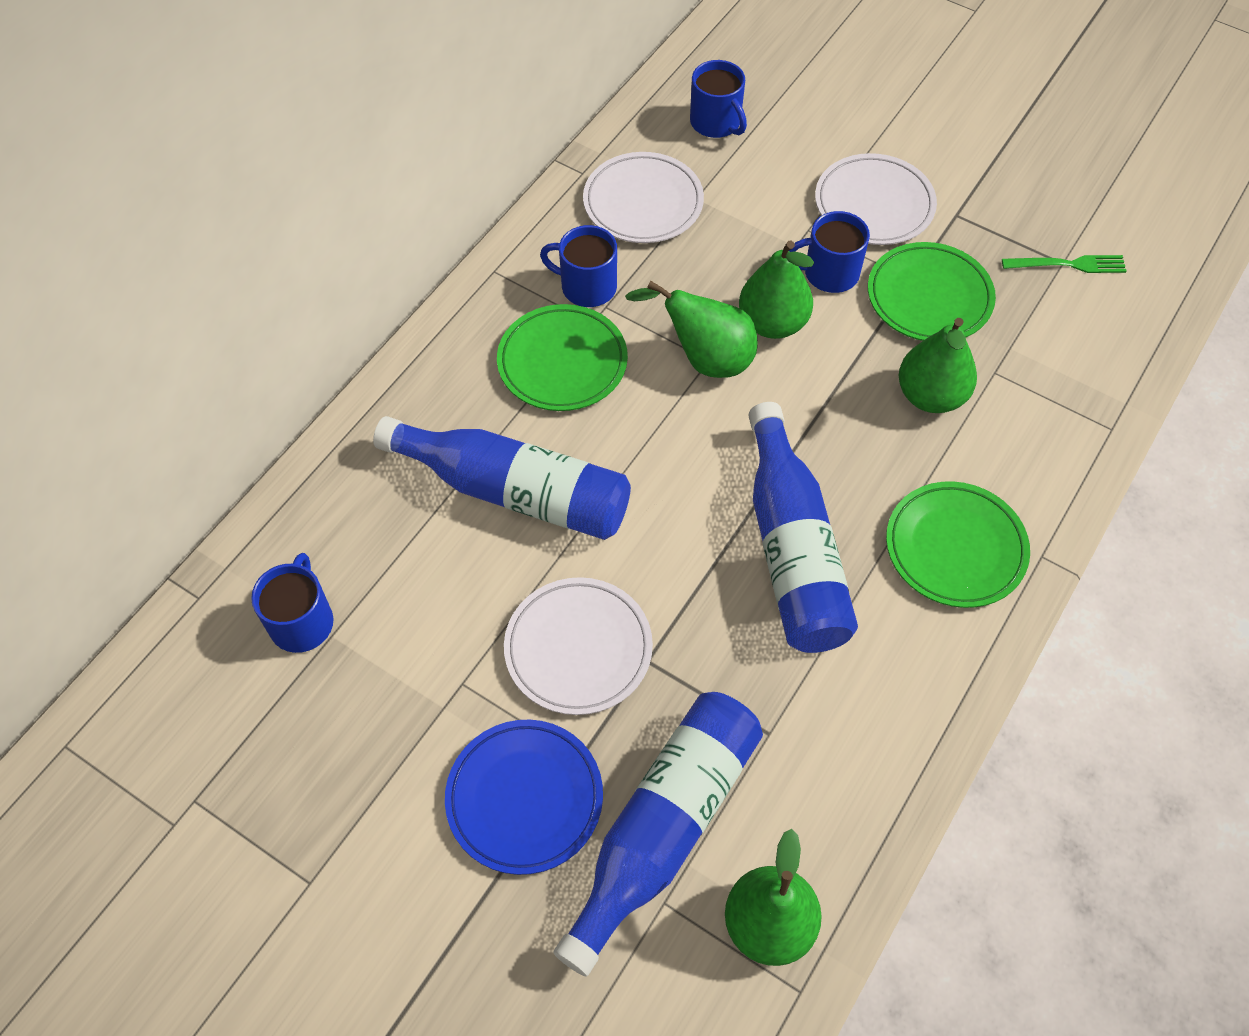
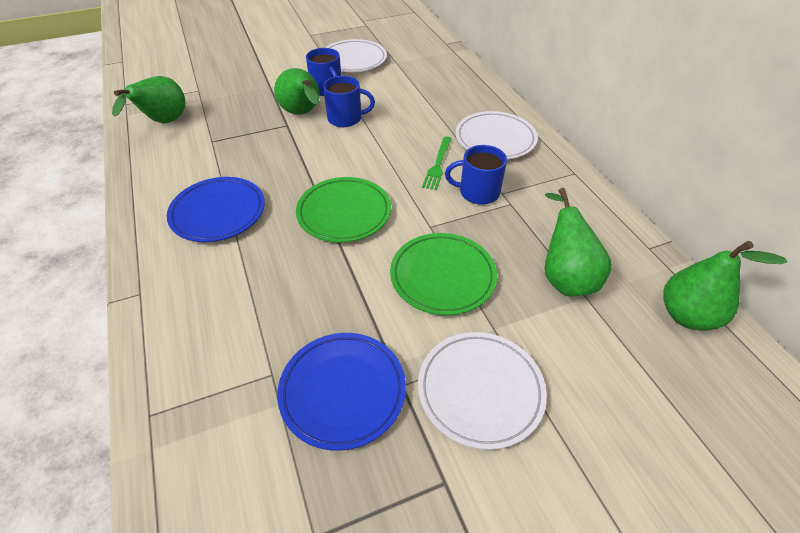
blue bottle: [373,416,631,540] [553,692,763,976] [749,402,858,653] = 3 -> none = 0
blue mug: [251,553,333,653] [540,225,617,307] [690,60,747,138] [789,211,870,293] = 4 -> [306,48,341,96] [323,76,375,127] [445,145,507,205] = 3
blue plate: [445,720,603,875] = 1 -> [167,177,265,242] [277,333,406,451] = 2
green plate: [497,304,628,411] [868,242,996,341] [886,481,1030,608] = 3 -> [296,177,391,243] [390,233,497,315] = 2

